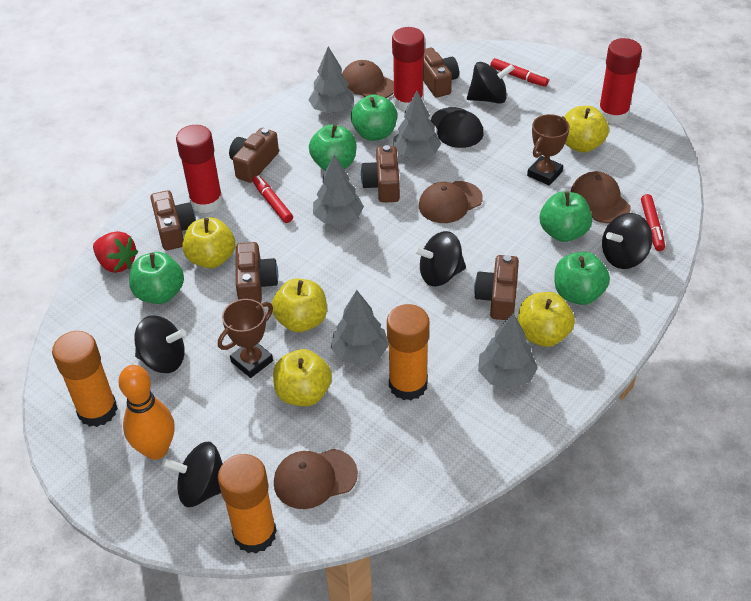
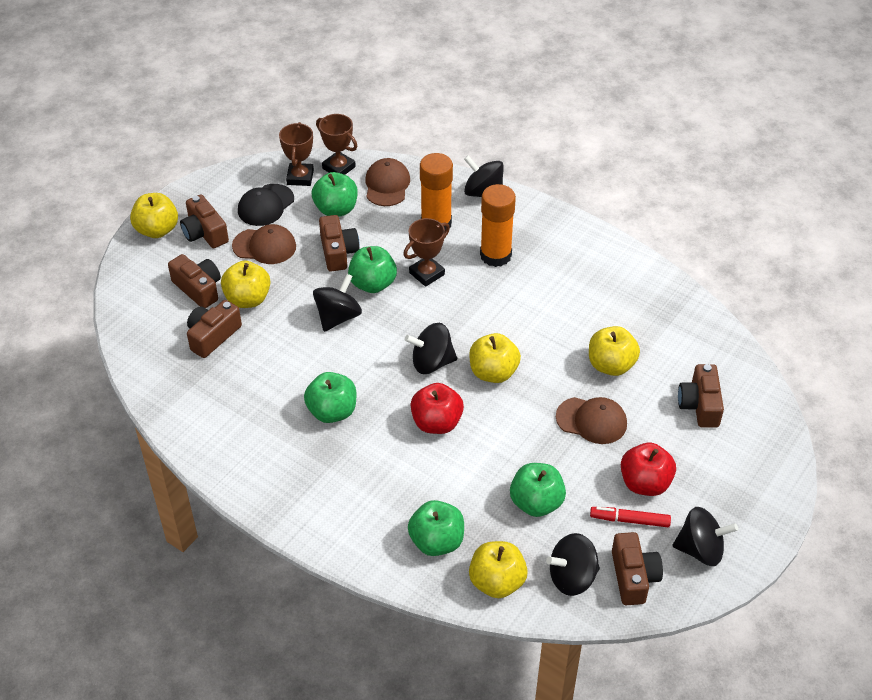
brown cap: [274,449,358,509] [342,60,394,98] [419,181,483,223] [571,171,631,223] = 4 -> [232,224,296,264] [365,158,410,206] [556,397,627,444] = 3
brown trophy: [218,299,273,378] [527,114,570,186] = 2 -> [279,122,314,186] [316,114,357,175] [403,218,450,287] = 3
grey tree: [308,46,354,113] [313,155,364,225] [331,290,389,365] [393,91,441,159] [478,313,538,389] = 5 -> none = 0
orange bowling pin: [118,365,174,460] = 1 -> none = 0
orange glue stick: [52,331,118,427] [218,454,277,553] [387,304,429,400] = 3 -> [420,153,453,230] [480,184,516,267] = 2
red apple: none = 0 -> [410,383,464,434] [621,443,676,496] = 2
red glue stick: [176,125,223,213] [392,27,425,111] [598,38,642,124] = 3 -> none = 0
red marker: [253,175,293,223] [490,58,549,87] [641,194,665,251] = 3 -> [590,507,671,527] = 1
red strawberry: [93,231,138,273] = 1 -> none = 0

